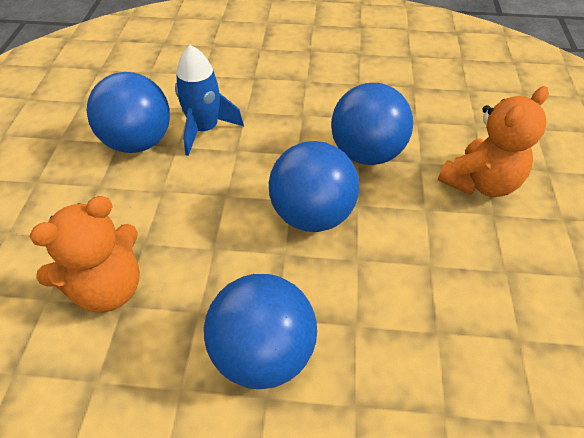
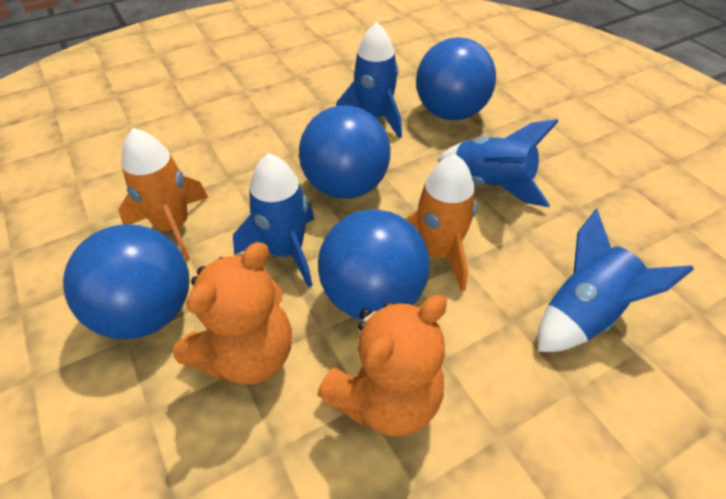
blue rocket: [175,45,244,156] = 1 -> [233,153,314,288] [336,22,402,138] [437,119,558,207] [538,209,694,352] = 4
orange rocket: none = 0 -> [118,128,208,261] [405,154,477,292] = 2

